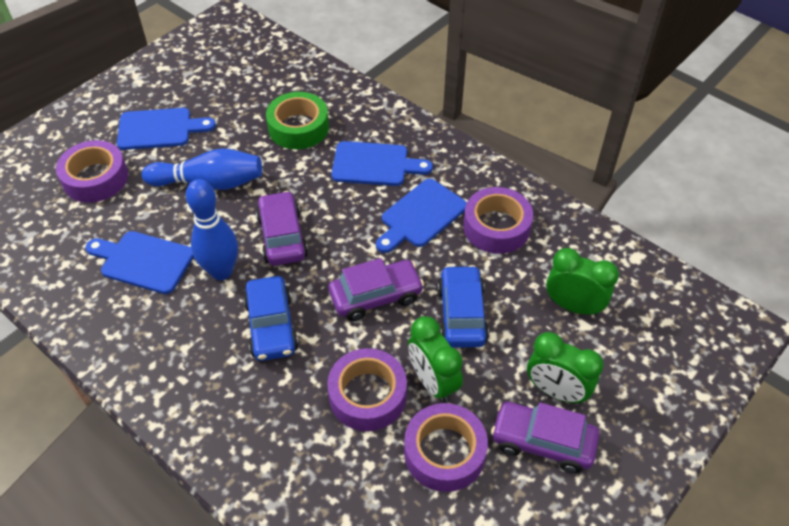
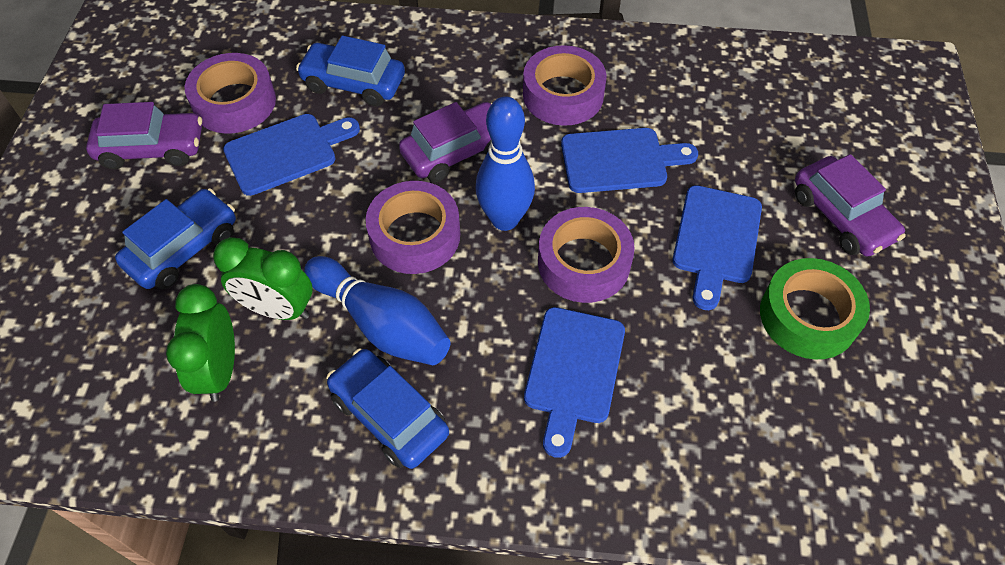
blue car: [243,276,299,361] [438,265,489,348] = 2 -> [115,188,236,289] [296,36,405,107] [326,349,449,469] = 3
green clock: [408,316,463,403] [527,332,604,404] [546,248,619,316] = 3 -> [166,284,235,402] [213,237,313,320] = 2

